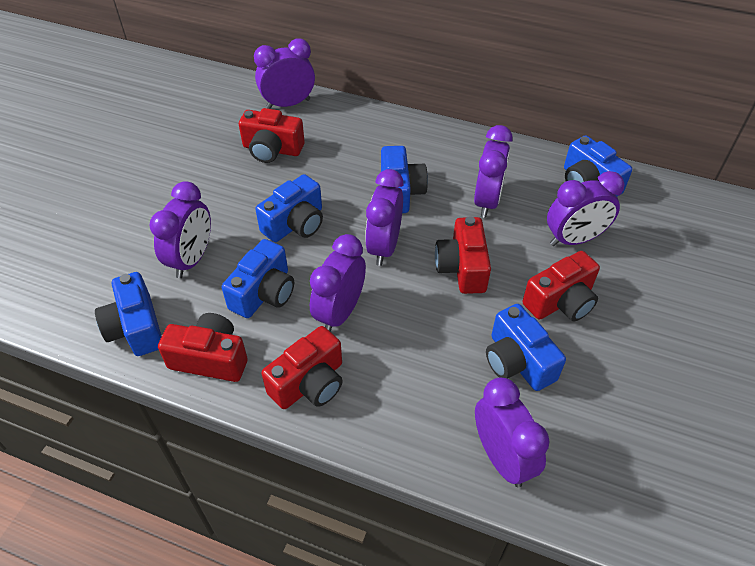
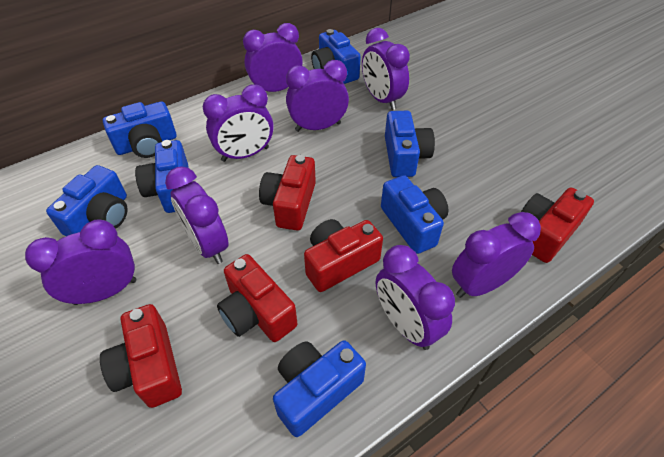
blue camera: [95,272,162,356] [222,239,294,318] [255,174,323,242] [381,146,428,213] [486,304,566,391] [564,135,632,197] = 6 -> [46,165,127,236] [103,101,177,158] [135,140,189,213] [273,340,366,437] [311,29,361,84] [381,175,448,254] [385,111,435,177] = 7
purple clock: [149,181,211,278] [254,39,315,109] [310,234,366,332] [365,169,404,266] [474,125,513,218] [475,378,550,487] [547,171,625,246] = 7 -> [25,219,136,305] [165,166,229,264] [203,84,273,162] [243,23,303,92] [286,60,349,132] [362,28,410,110] [376,245,455,350] [452,212,541,298] = 8

